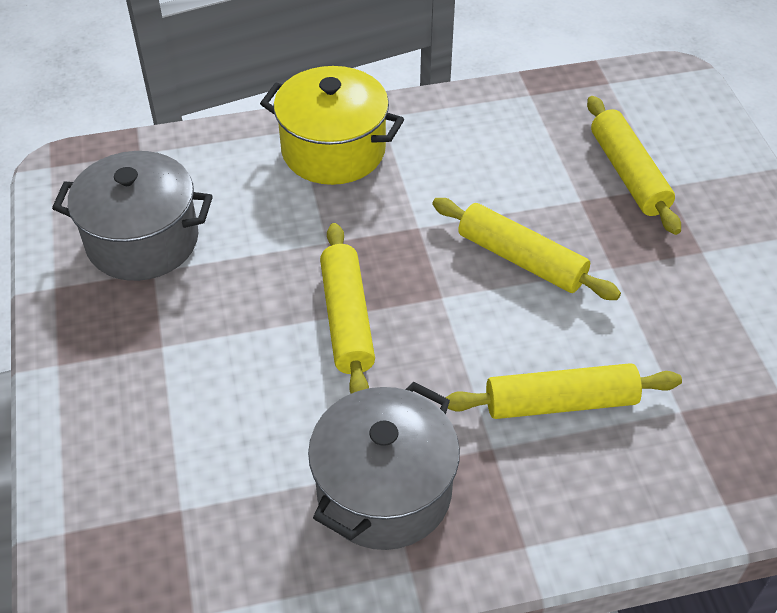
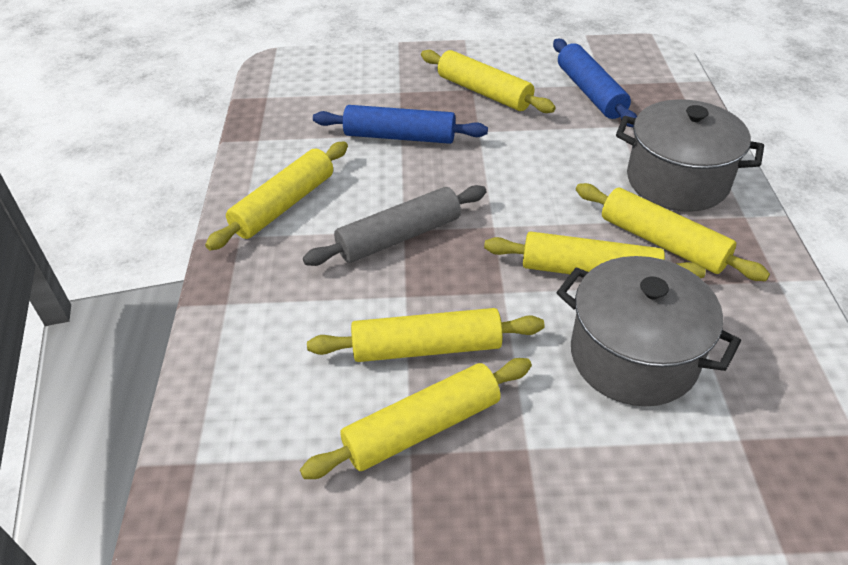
blue rolling pin: none = 0 -> [313,105,488,144] [553,39,637,127] = 2
grey rolling pin: none = 0 -> [303,185,486,266] = 1
yellow pot: [260,66,404,185] = 1 -> none = 0
yellow rolling pin: [320,223,375,394] [432,198,621,300] [445,363,682,419] [587,96,681,235] = 4 -> [205,142,348,250] [300,358,532,479] [307,308,544,362] [421,50,556,113] [484,232,706,278] [576,183,770,281] = 6

